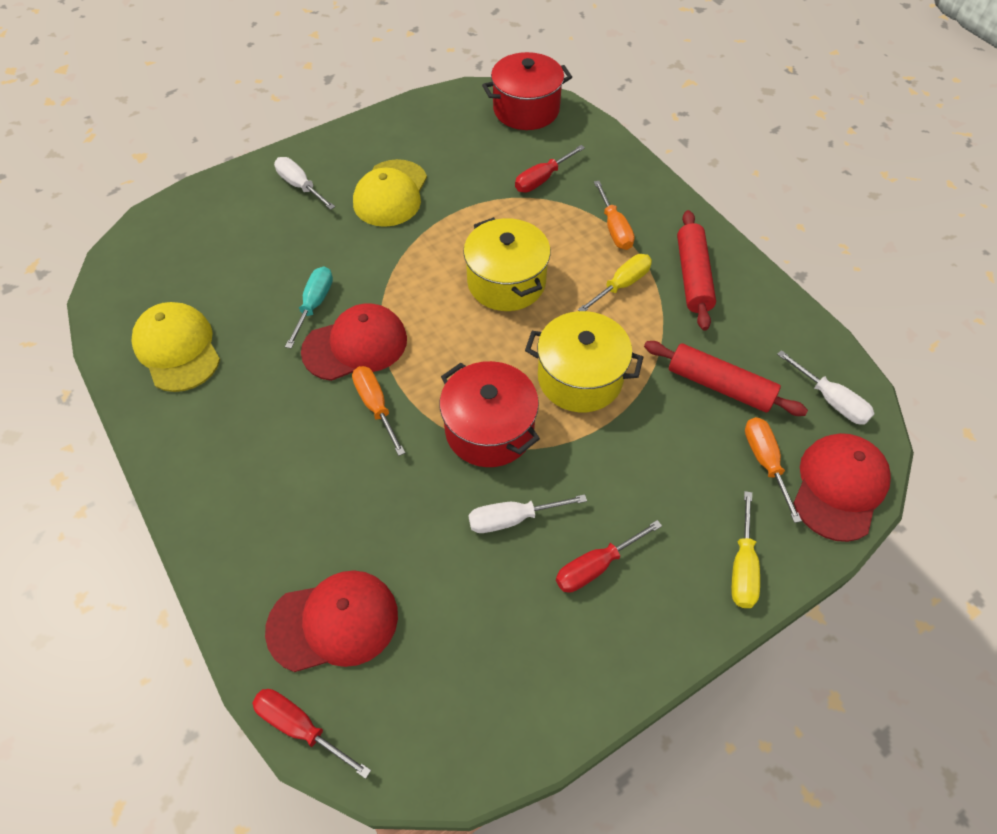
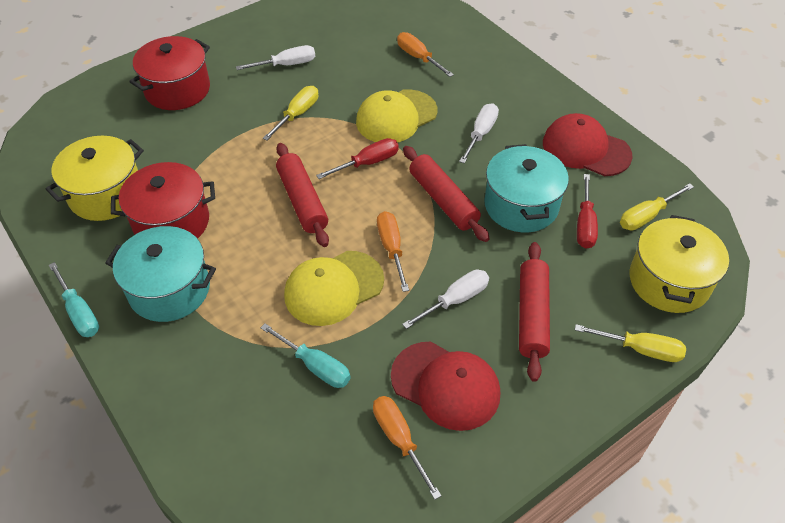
red cap: [265,570,398,672] [301,303,407,381] [793,433,891,542] = 3 -> [391,341,500,431] [543,113,633,176] = 2
red rolling pin: [644,341,808,416] [677,210,716,331] = 2 -> [276,143,329,247] [403,146,490,242] [519,242,550,382] = 3
red screwdriver: [252,689,371,779] [515,145,585,193] [556,520,662,593] = 3 -> [316,138,399,179] [577,174,598,249] = 2
turquoise pot: none = 0 -> [105,226,216,322] [484,144,569,233] = 2
turquoise screwdriver: [285,266,333,348] = 1 -> [49,262,99,337] [261,323,351,388] = 2
yellow screwdriver: [578,254,652,311] [732,491,760,608] = 2 -> [262,86,318,140] [575,324,686,362] [620,183,694,231] = 3

